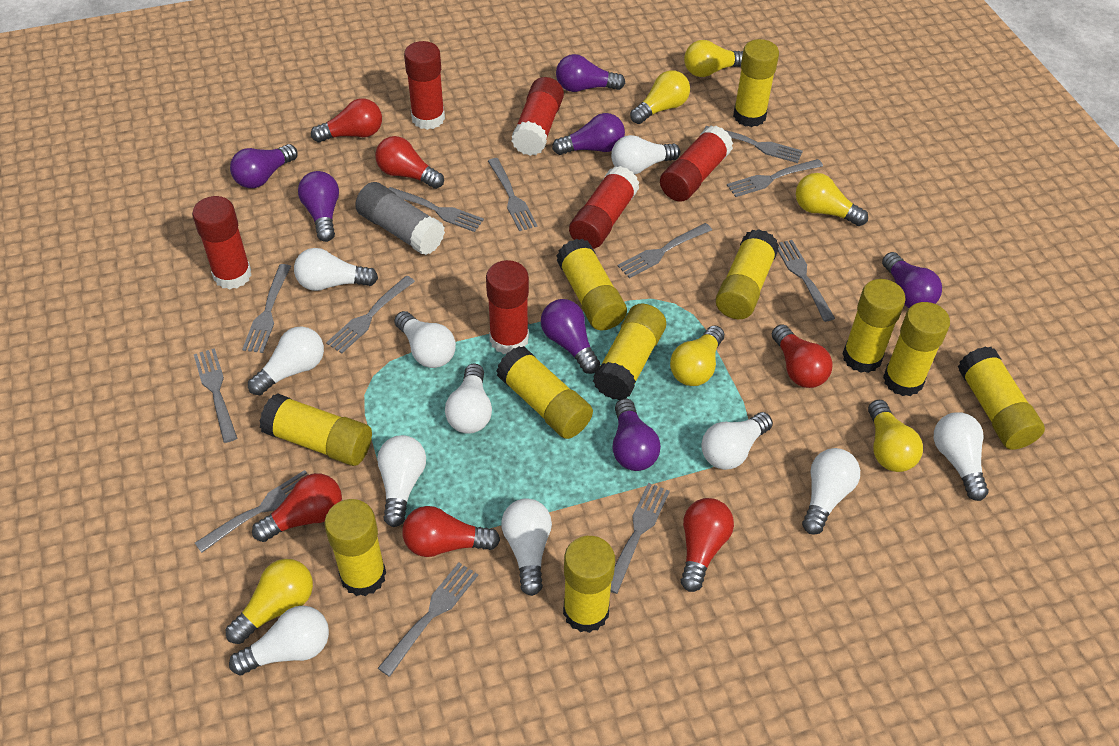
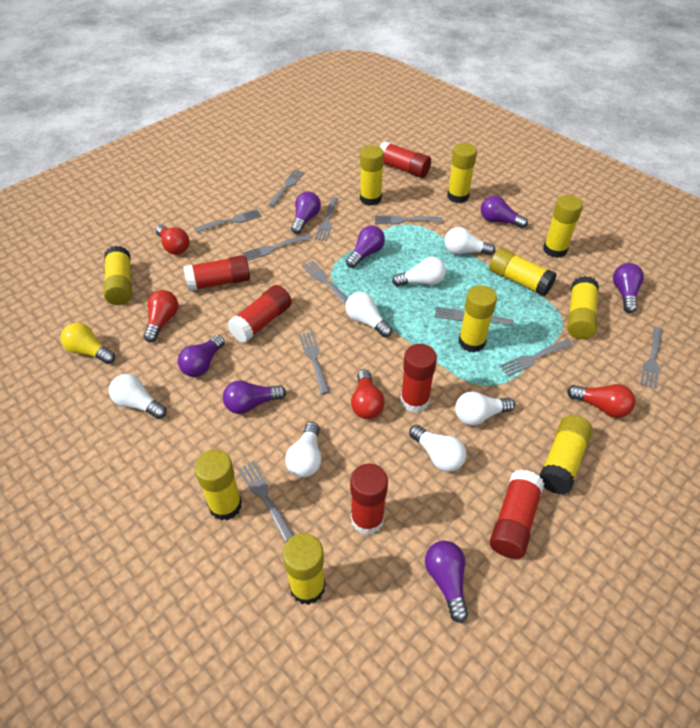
grey fork: [194,348,237,443] [195,470,309,553] [242,264,291,353] [326,275,415,353] [378,563,478,677] [388,187,484,232] [488,158,537,231] [610,483,670,594] [618,223,712,278] [704,126,803,163] [727,159,823,197] [778,240,835,322] = 12 -> [194,209,261,233] [238,461,294,542] [243,234,311,261] [268,170,304,207] [299,331,330,394] [302,260,348,306] [315,197,338,241] [375,215,442,224] [435,307,513,326] [500,339,572,376] [640,327,663,389] = 11
grey glue stick: [355,182,445,255] = 1 -> none = 0
red light bulb: [252,473,342,542] [311,98,382,143] [375,136,444,189] [402,506,500,557] [681,498,734,592] [772,324,833,388] = 6 -> [143,290,178,342] [156,225,189,255] [351,369,385,419] [567,384,635,418] = 4
white light bulb: [229,605,329,675] [248,326,324,395] [294,248,378,291] [377,435,426,527] [394,311,456,368] [445,363,492,434] [501,498,552,596] [611,135,680,175] [701,412,773,470] [802,448,860,535] [934,412,989,501] = 11 -> [109,374,166,419] [285,422,321,478] [346,292,392,337] [392,257,446,287] [409,425,466,472] [444,227,495,255] [455,391,515,425] = 7
yellow glue stick: [260,393,372,466] [324,499,386,596] [496,346,593,439] [556,239,627,330] [563,536,615,633] [593,304,666,400] [716,229,779,319] [733,39,779,127] [842,279,906,373] [883,302,950,396] [958,347,1045,450] = 11 -> [104,246,132,305] [194,450,242,521] [283,533,325,605] [360,145,384,206] [447,143,477,203] [459,285,497,353] [489,248,557,296] [539,415,593,494] [543,195,583,258] [567,276,599,339] = 10
yellow light bulb: [226,559,313,644] [630,70,690,124] [670,326,724,386] [684,40,743,77] [796,173,868,226] [868,400,923,472] = 6 -> [61,323,115,364] = 1

